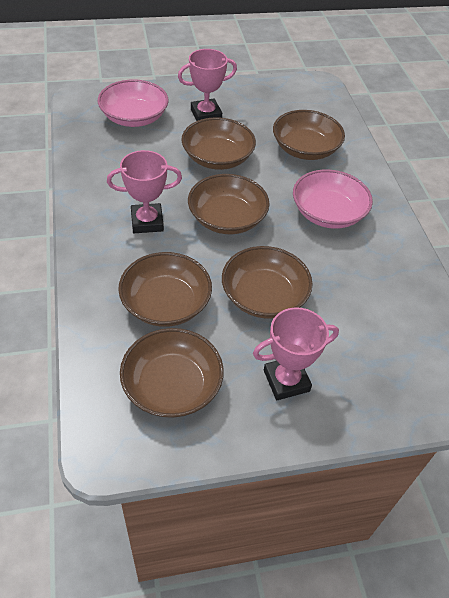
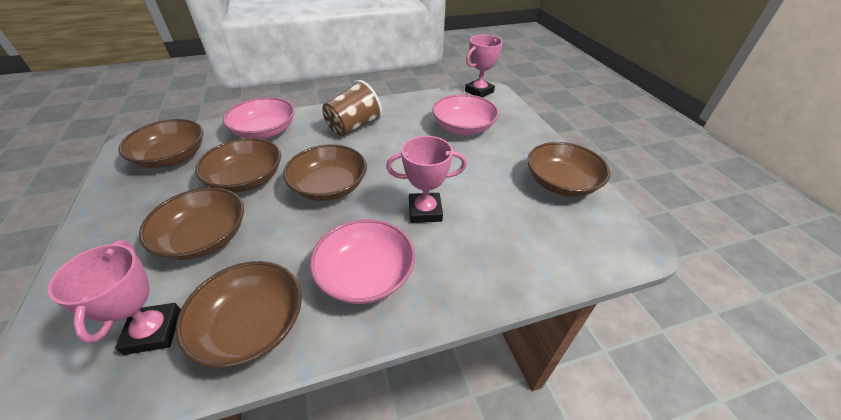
brown cup: none = 0 -> [323,80,382,136] = 1
pink bowl: [98,80,169,127] [293,169,373,229] = 2 -> [223,97,295,139] [310,219,415,304] [432,94,499,135] = 3

